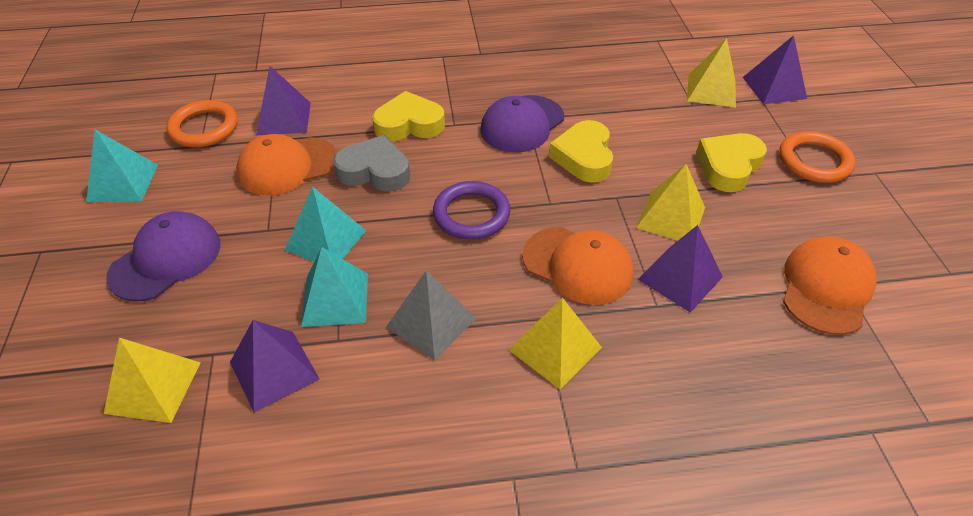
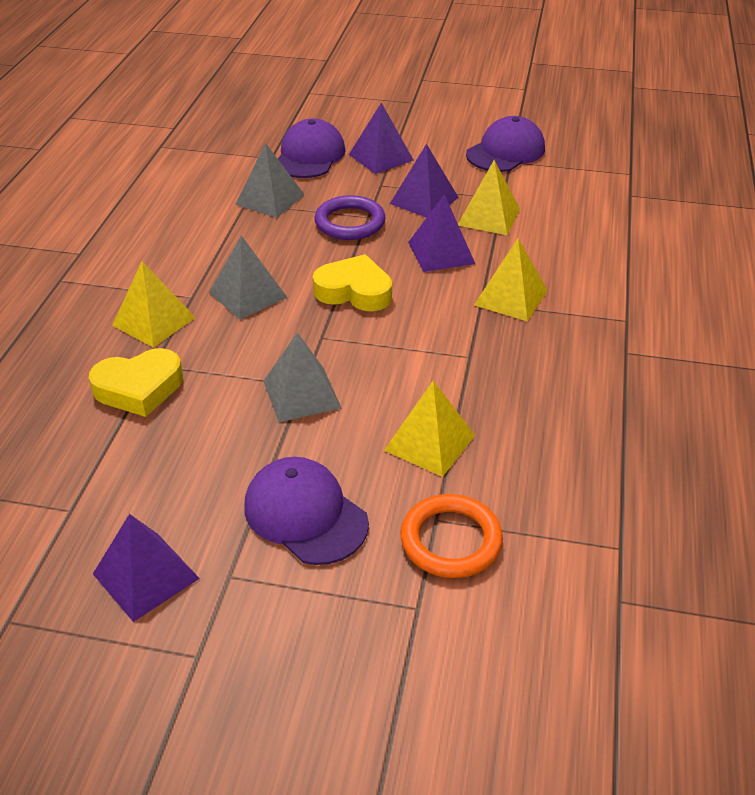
grey heart: [333,135,410,191] = 1 -> none = 0
grey pyramid: [386,270,476,361] = 1 -> [209,235,288,320] [235,143,305,218] [263,332,341,422] = 3
orange cap: [236,134,337,196] [522,227,633,305] [783,236,877,335] = 3 -> none = 0
orange ring: [166,100,238,147] [779,131,855,183] = 2 -> [400,494,503,578] = 1
purple cap: [106,211,220,301] [480,95,564,153] = 2 -> [244,457,369,565] [278,118,346,178] [466,116,545,172] = 3
turquoise pyramid: [86,129,158,202] [285,186,366,262] [301,247,368,327] = 3 -> none = 0
yellow heart: [372,91,445,141] [549,120,613,183] [696,133,767,192] = 3 -> [89,348,183,417] [313,254,392,311] = 2

